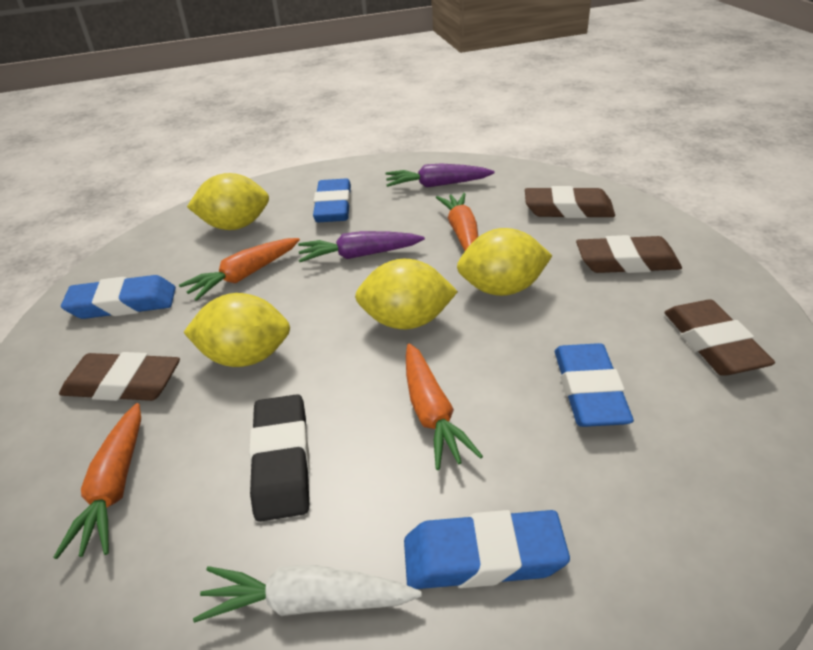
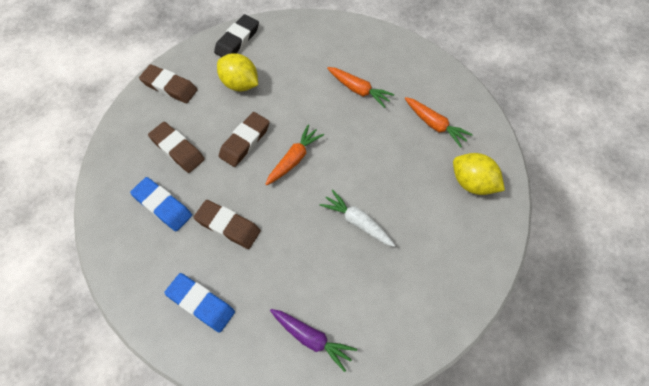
blue eraser: [61,275,176,319] [313,179,351,222] [404,510,570,589] [555,343,634,427] = 4 -> [130,177,192,231] [164,273,235,333] = 2
orange carrot: [53,403,141,559] [179,238,300,301] [406,343,483,470] [436,193,478,251] = 4 -> [265,125,324,185] [327,67,395,108] [405,97,473,148] = 3
purple carrot: [298,231,425,262] [386,163,495,188] = 2 -> [270,309,357,372] = 1
yellow lemon: [183,293,290,367] [187,173,269,230] [355,259,458,329] [457,228,552,296] = 4 -> [217,53,258,91] [453,153,505,195] = 2

